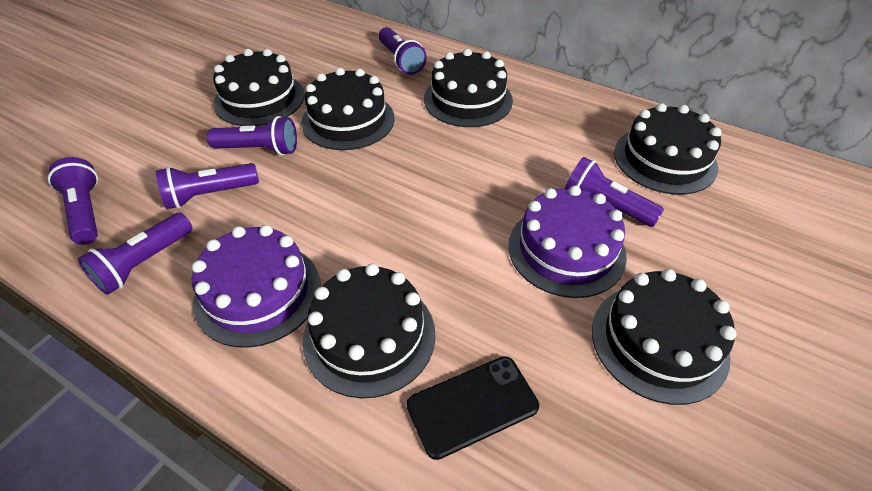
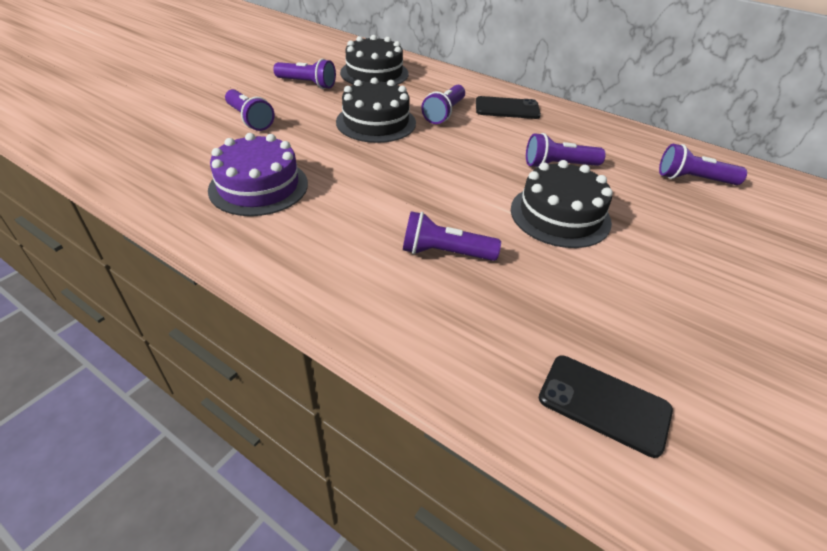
black cake: [213,49,305,126] [301,68,395,150] [303,263,436,398] [424,49,513,127] [592,269,736,405] [614,103,721,195] = 6 -> [336,77,416,143] [340,35,409,85] [511,160,613,248] = 3
black phone: [406,356,539,460] = 1 -> [476,96,541,119] [539,355,673,458] = 2
purple cake: [192,225,321,348] [508,185,627,298] = 2 -> [208,133,308,216] = 1

